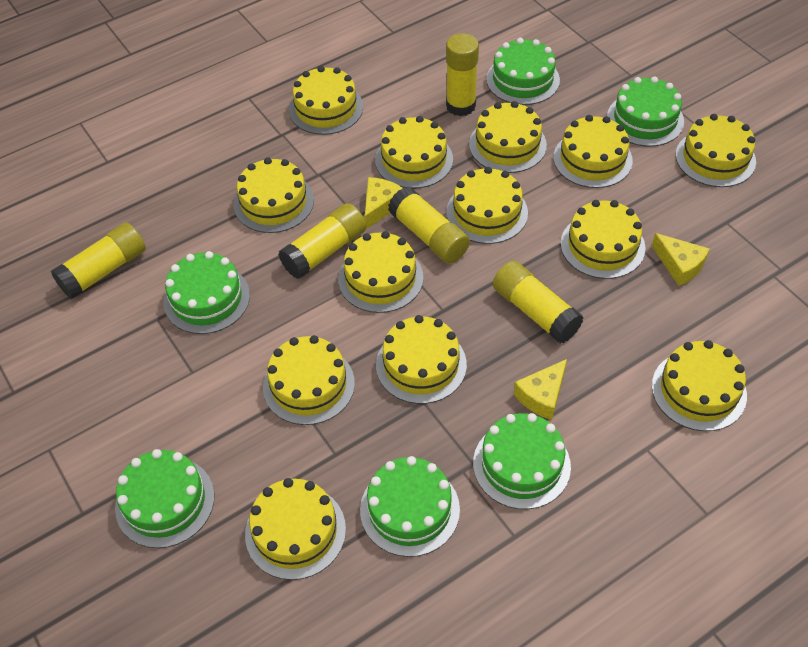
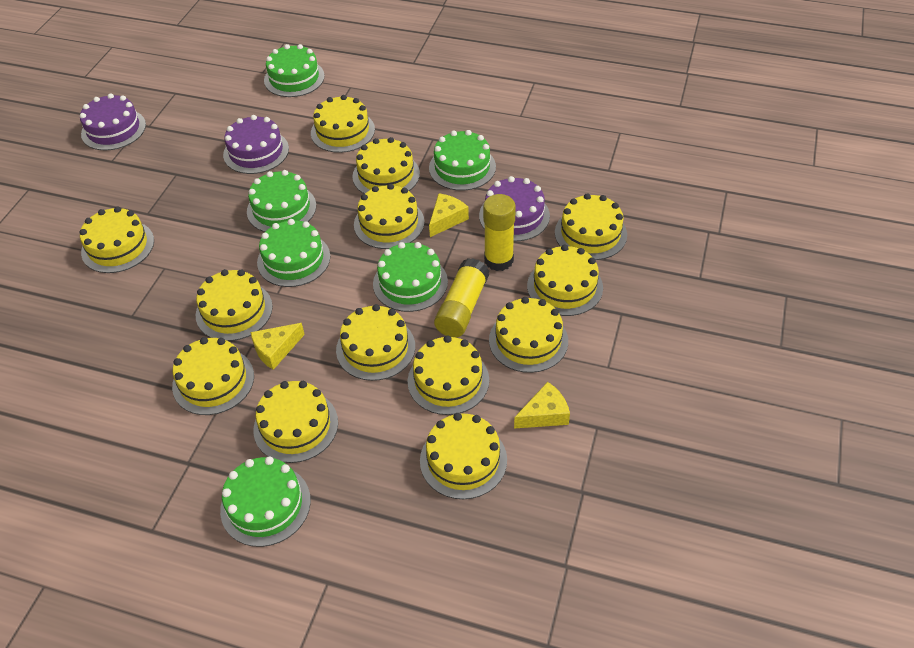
purple cake: none = 0 -> [80,93,146,150] [223,115,289,174] [479,176,550,241] = 3
yellow glue stick: [51,222,146,299] [278,203,366,279] [388,187,470,263] [446,33,479,116] [493,261,584,344] = 5 -> [434,258,489,337] [483,194,516,271] = 2

